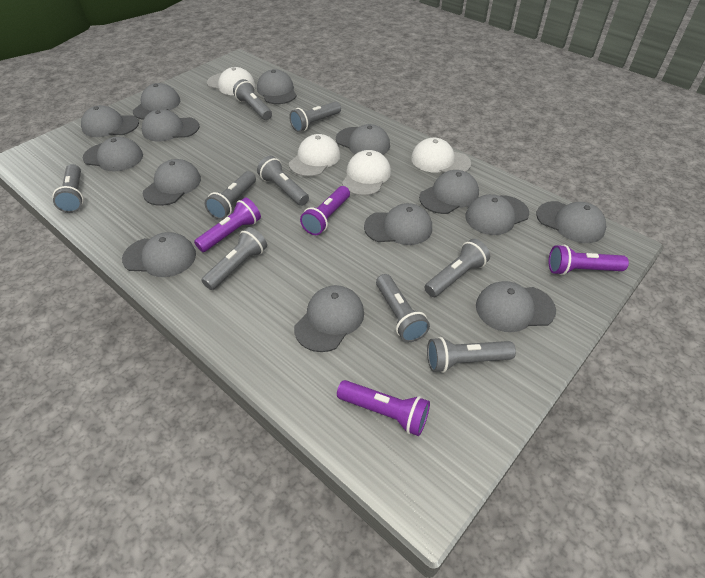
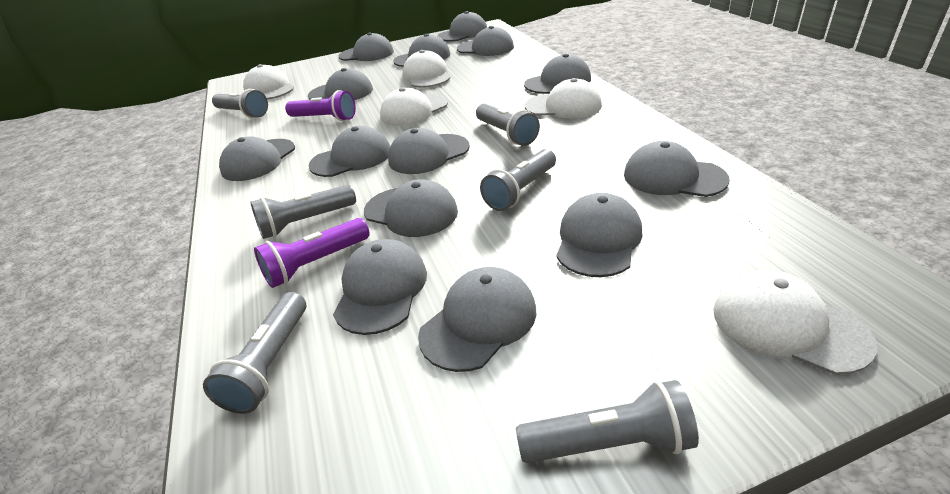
grey flashlight: [52,164,84,213] [201,227,267,290] [205,171,256,219] [233,79,272,120] [257,156,309,206] [289,101,341,132] [376,274,430,342] [425,239,490,297] [427,337,516,373] = 9 -> [203,292,306,414] [212,89,268,118] [250,185,356,239] [476,104,540,146] [480,149,556,211] [516,380,699,463] = 6
purple flashlight: [194,197,261,252] [300,186,350,235] [337,380,430,436] [549,245,629,275] = 4 -> [254,218,370,288] [285,90,356,121] = 2
white cap: [207,67,255,95] [289,134,341,177] [342,150,391,196] [411,138,471,173] = 4 -> [243,64,294,100] [380,87,448,126] [403,50,451,88] [525,78,602,119] [713,270,877,375] = 5

